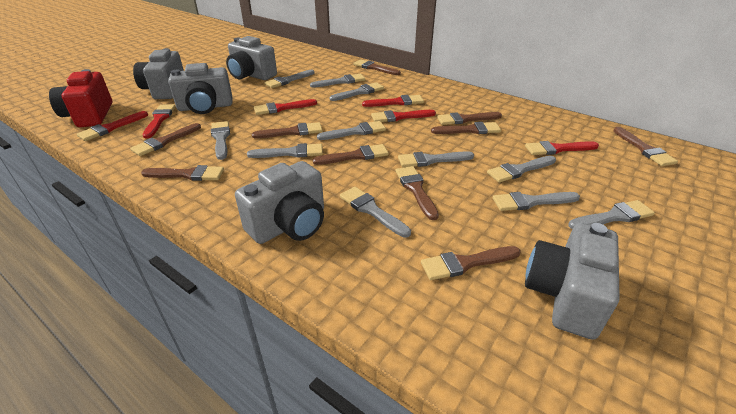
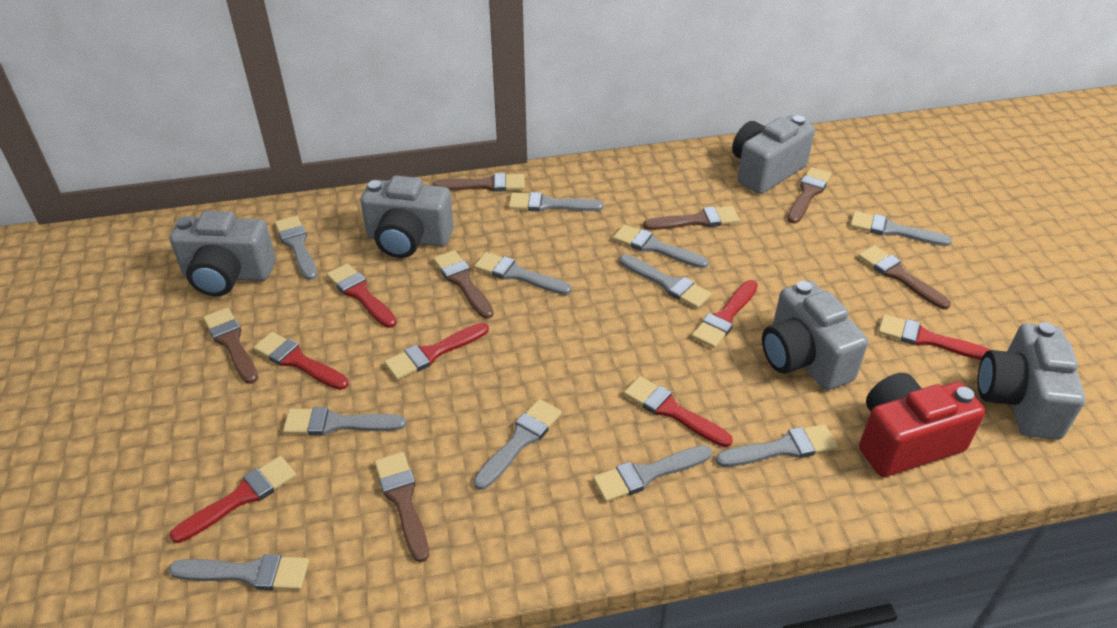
brown brush: [130,123,201,156] [141,165,224,181] [252,122,323,138] [313,144,389,165] [353,59,401,75] [395,166,439,220] [421,246,521,280] [431,122,501,134] [437,112,502,125] [613,127,678,166] = 10 -> [203,307,258,384] [374,452,429,563] [433,173,525,192] [433,250,494,319] [643,206,740,230] [787,167,831,224] [858,245,951,309] = 7
red brush: [77,111,148,141] [143,104,176,138] [254,99,317,115] [362,95,424,107] [371,110,436,122] [525,141,599,155] = 6 -> [170,456,296,543] [253,332,349,390] [327,263,397,328] [384,323,489,380] [624,376,733,447] [692,280,758,348] [878,314,990,360] = 7

